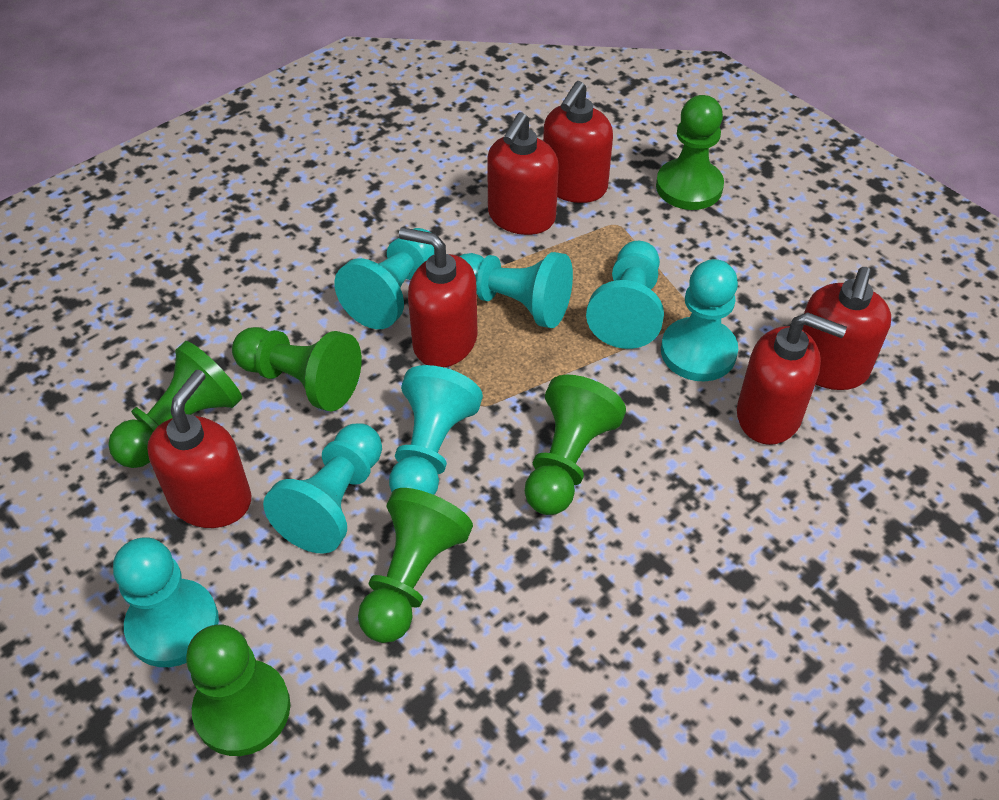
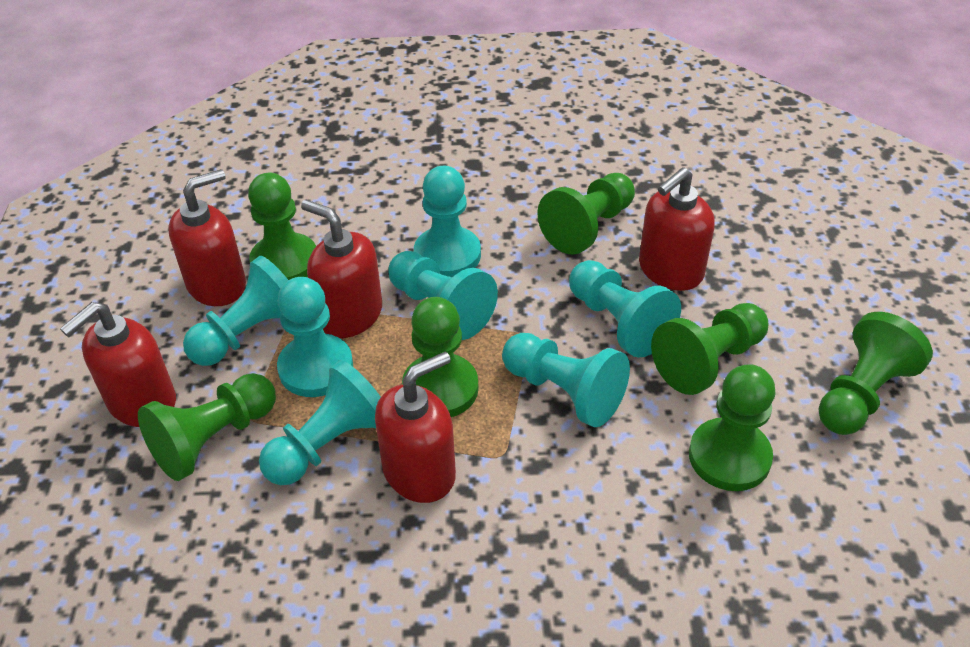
green pawn: [108,341,242,468] [186,624,290,756] [232,327,362,411] [358,488,473,643] [525,375,626,515] [656,95,724,210] = 6 -> [138,373,276,481] [248,173,316,280] [402,297,479,417] [537,173,635,255] [651,303,768,395] [689,364,776,491] [819,312,933,435] = 7
red soap dispenser: [147,370,251,528] [399,227,478,367] [487,112,559,235] [543,81,613,203] [737,312,847,445] [802,267,891,390] = 6 -> [60,302,176,427] [168,169,246,306] [301,200,382,338] [375,352,456,503] [639,167,715,291] = 5

